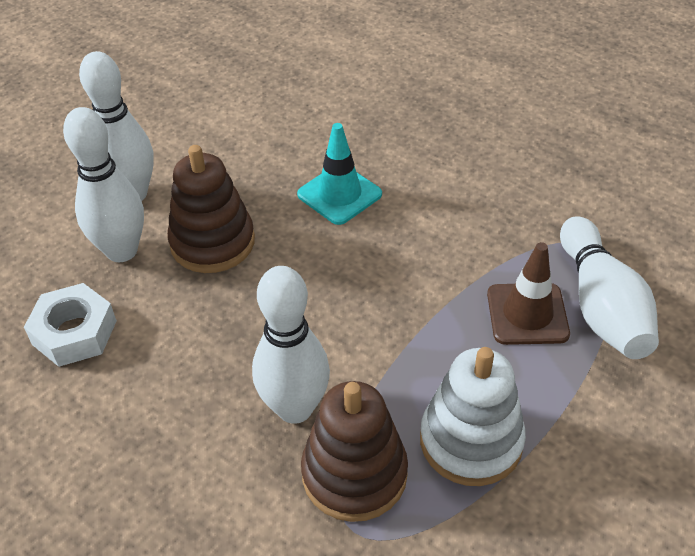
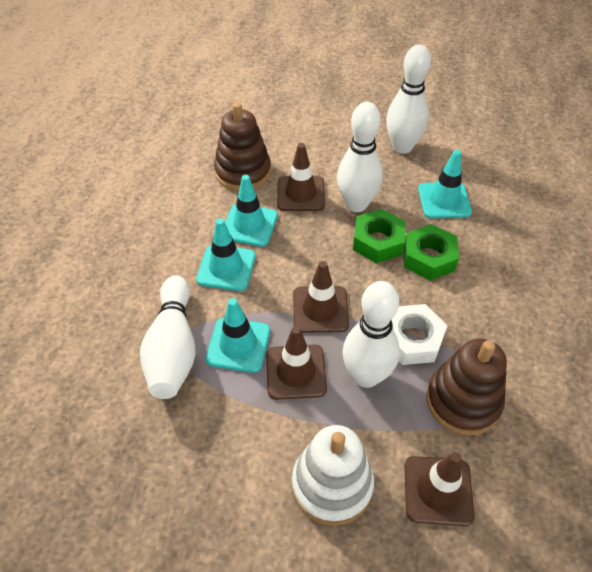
brown traffic cone: [487,242,570,345] = 1 -> [266,326,327,400] [277,143,325,211] [293,261,349,333] [404,452,475,526] = 4
green nut: none = 0 -> [353,209,406,263] [404,224,459,281] = 2
turquoise traffic cone: [297,123,382,225] = 1 -> [196,218,256,291] [205,298,270,373] [225,175,278,247] [418,150,472,219] = 4

